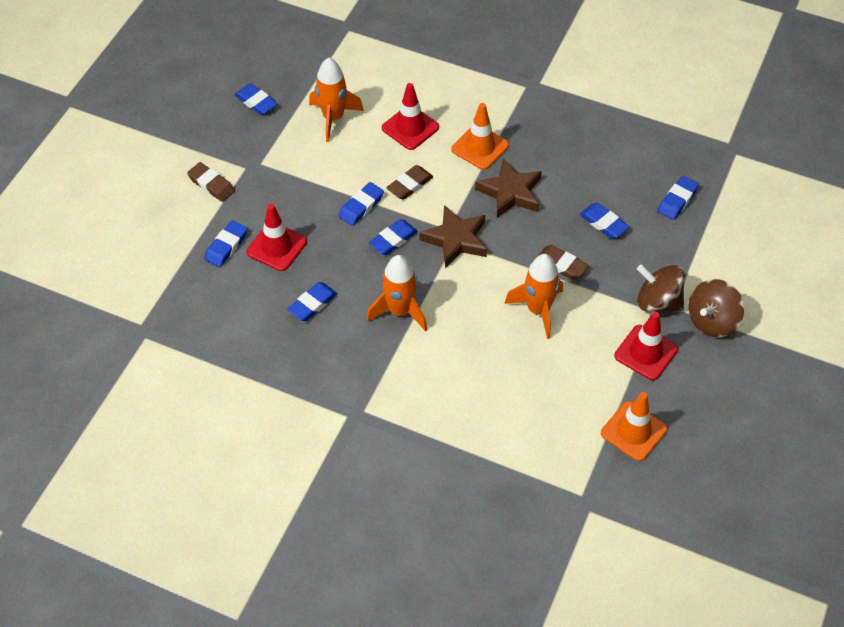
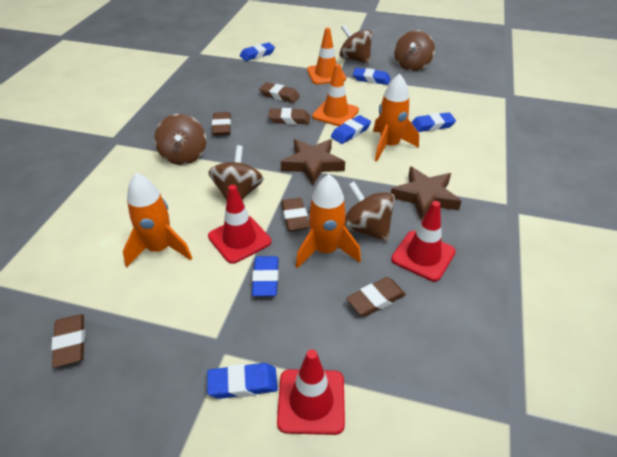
blue eraser: [204,220,248,267] [234,83,278,115] [287,282,337,321] [338,182,384,226] [369,219,418,255] [580,203,629,239] [657,176,699,220] = 7 -> [207,363,278,399] [240,42,275,61] [252,256,279,296] [331,115,371,144] [353,68,391,85] [411,112,456,132] = 6
brown eraser: [187,162,235,202] [386,165,433,200] [536,245,589,280] = 3 -> [51,314,85,368] [212,112,231,136] [259,82,300,103] [268,108,310,125] [281,198,310,231] [346,277,406,317] = 6
brown spinning top: [637,264,685,312] [688,279,744,337] = 2 -> [154,114,206,165] [208,145,264,201] [339,25,372,64] [345,181,395,242] [394,30,435,71] = 5

